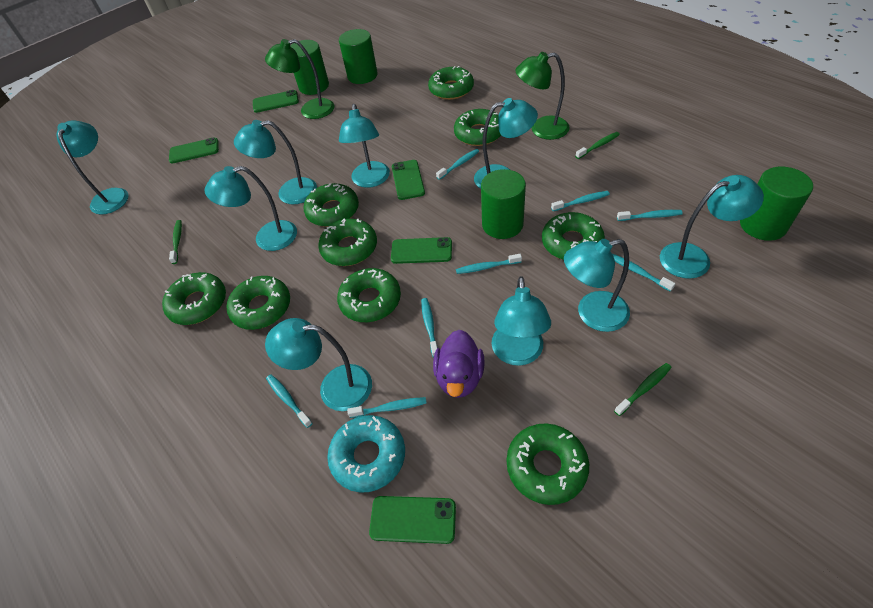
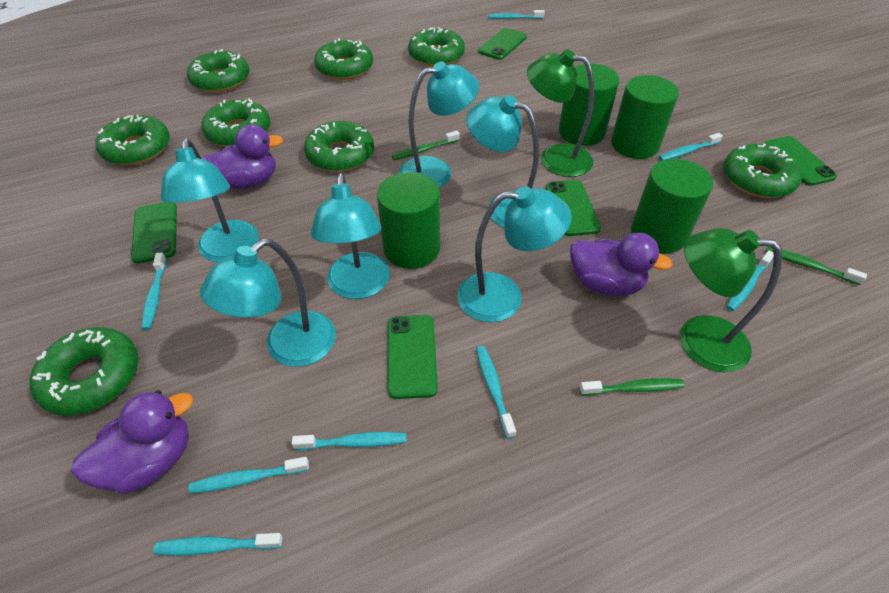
green donut: [162,272,226,325] [227,276,290,330] [303,183,359,227] [318,218,377,266] [337,268,401,322] [428,66,474,100] [454,109,501,146] [507,423,589,505] [542,212,605,260] = 9 -> [30,327,138,415] [95,115,170,165] [187,49,249,92] [201,99,271,147] [304,121,374,172] [314,38,373,80] [408,27,465,67] [724,143,802,198] = 8
purple duck: [433,330,485,398] = 1 -> [71,390,193,494] [201,124,283,189] [570,233,673,296] = 3
turquoise donut: [327,415,405,493] = 1 -> none = 0
turquoise lamp: [56,121,129,215] [204,166,297,251] [234,120,317,204] [265,318,372,411] [339,104,390,188] [474,98,538,189] [492,276,551,366] [564,239,630,332] [660,175,764,279] = 9 -> [160,138,259,262] [200,239,336,367] [311,173,390,299] [399,61,479,188] [457,186,572,322] [466,95,539,227] = 6

